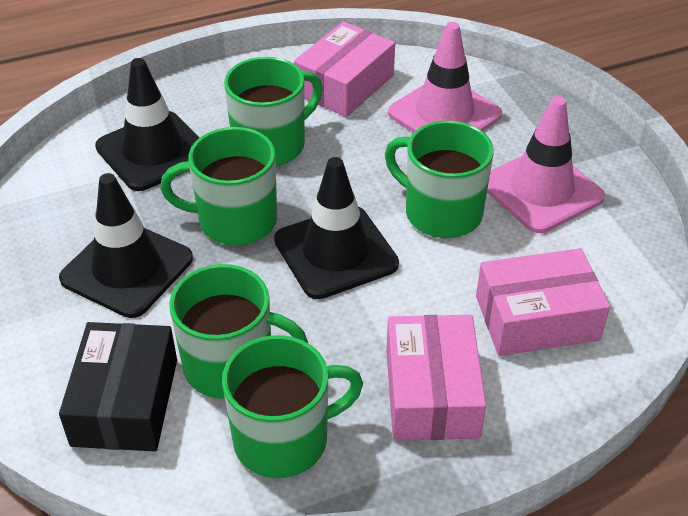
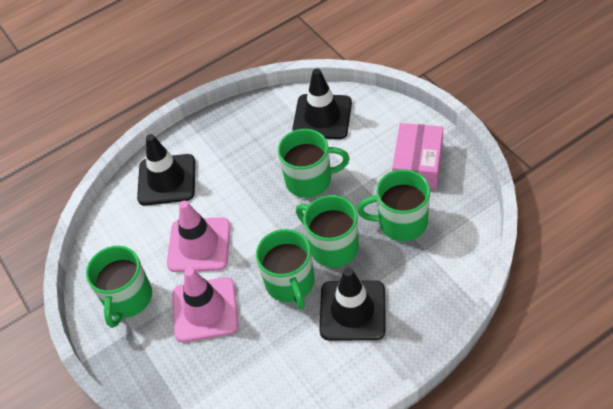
black box: [59,322,177,451] = 1 -> none = 0
pink box: [294,21,395,117] [386,315,486,441] [476,248,610,356] = 3 -> [392,123,443,189] = 1

